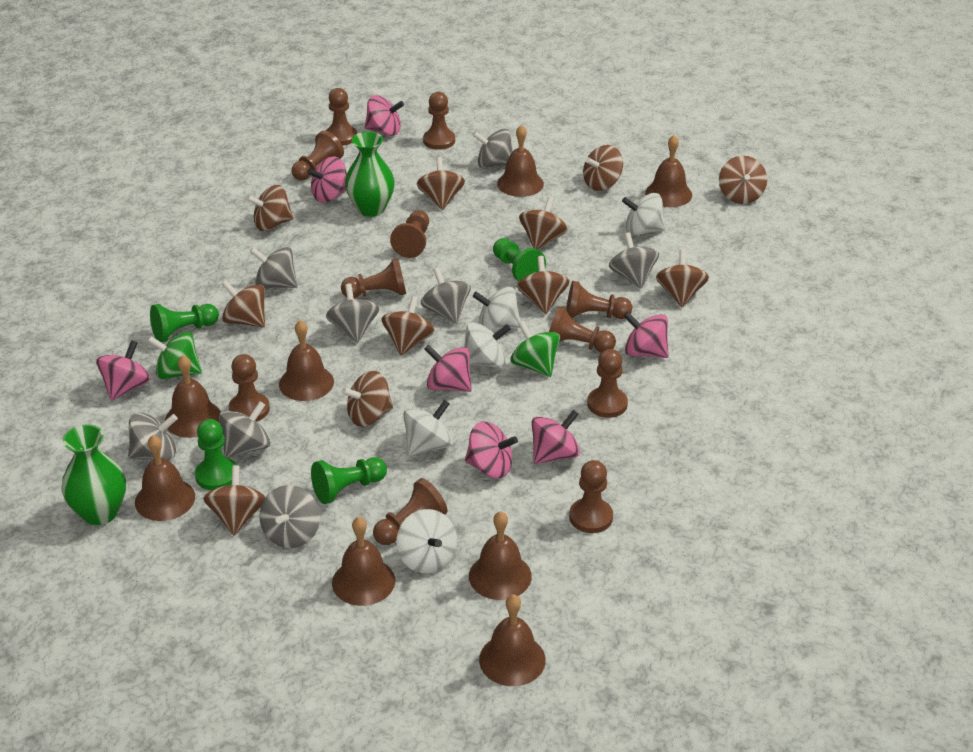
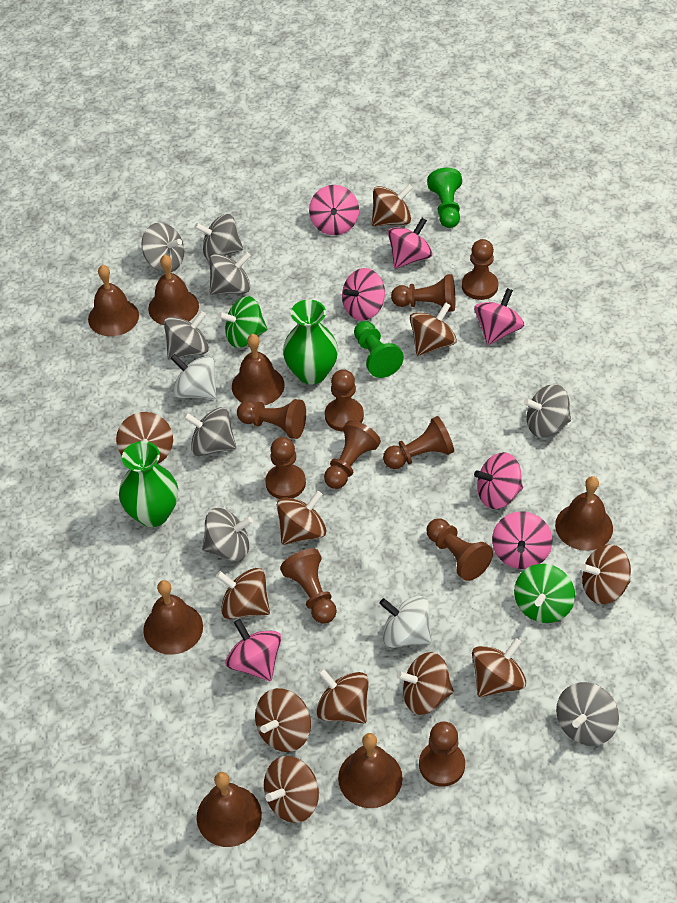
brown bell: [135,435,195,521] [165,355,221,438] [279,320,334,401] [332,517,395,606] [469,511,532,600] [479,594,546,686] [497,125,544,197] [645,135,692,207] = 8 -> [88,265,139,336] [143,580,203,655] [148,255,199,325] [197,772,262,847] [232,334,285,405] [338,733,403,808] [555,476,613,551] = 7
brown pawn: [229,354,270,422] [292,131,344,180] [326,88,357,146] [341,258,406,298] [373,478,447,545] [390,210,429,258] [423,92,455,150] [549,306,616,353] [566,281,632,319] [569,460,613,533] [587,349,628,418] = 11 -> [237,399,306,439] [265,437,306,499] [280,549,337,623] [324,420,381,489] [325,369,364,431] [383,416,454,469] [391,274,455,312] [419,721,465,787] [426,518,493,581] [462,239,498,300] = 10
green pawn: [150,304,219,342] [195,419,236,490] [311,457,387,504] [493,238,546,281] = 4 -> [354,321,404,378] [427,168,462,228] = 2
white spinning top: [397,509,457,573] [403,400,453,456] [464,322,511,368] [473,287,521,332] [622,193,665,236] = 5 -> [170,354,217,399] [379,596,432,648] = 2

